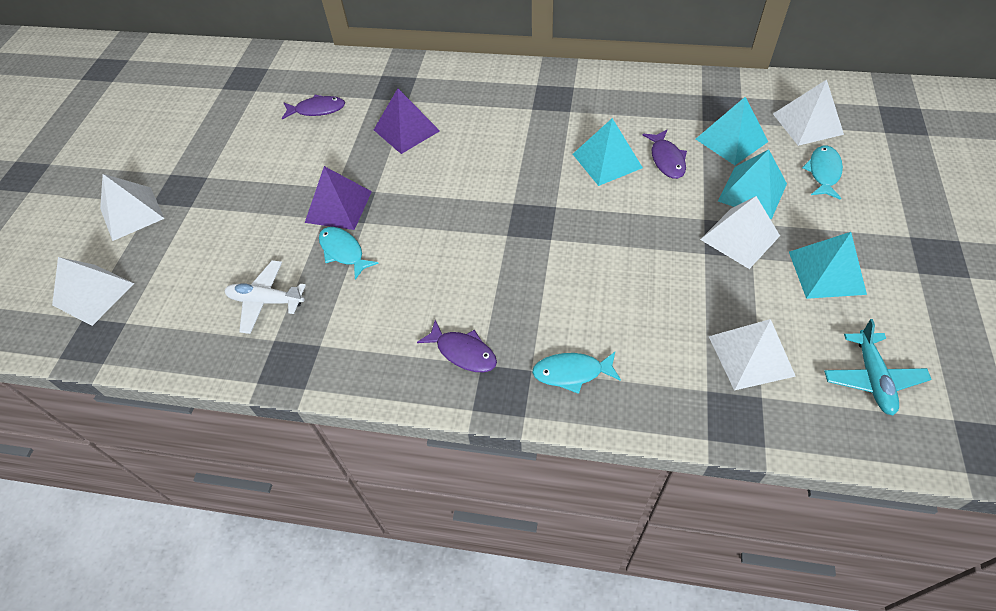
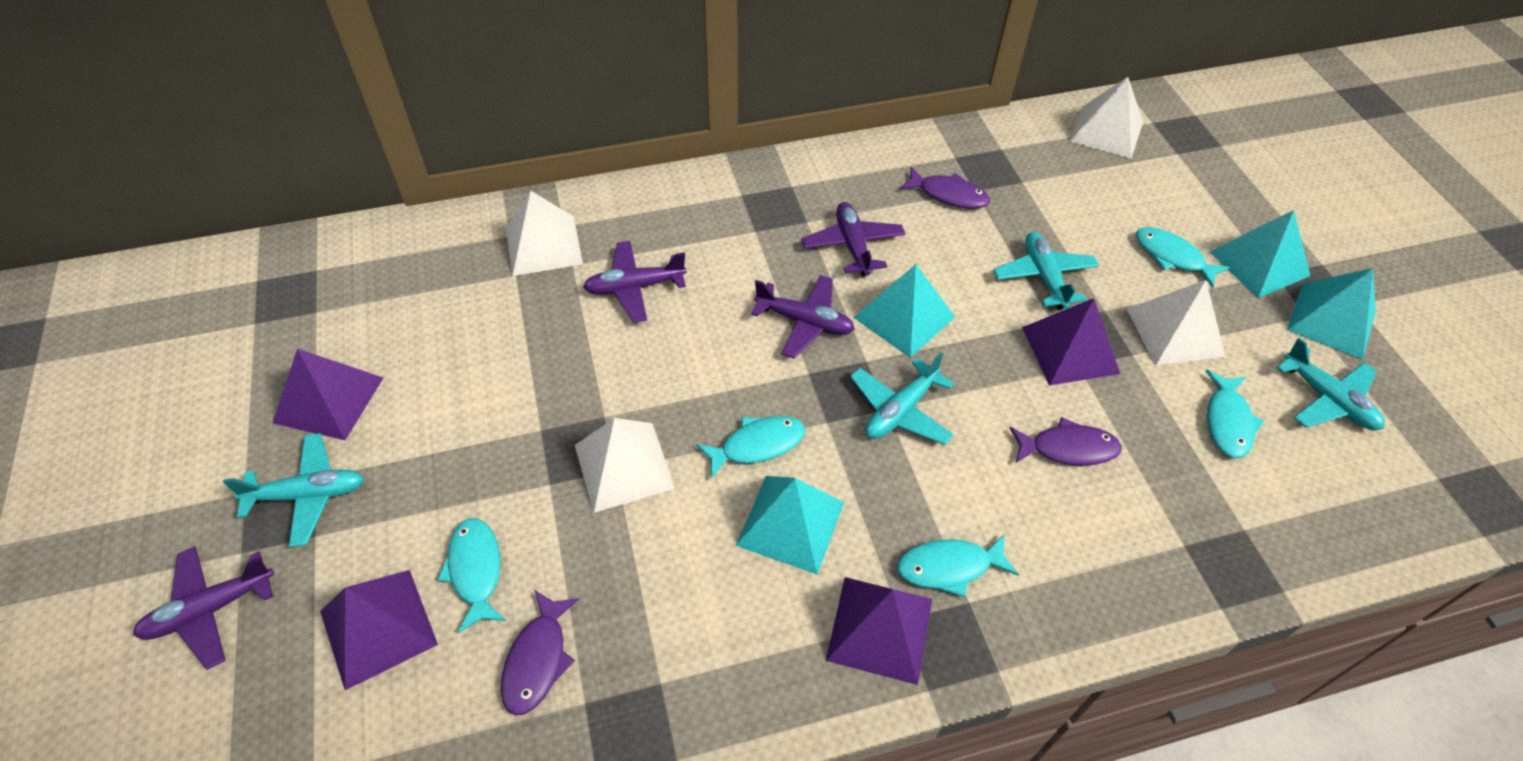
purple plane: none = 0 -> [133,546,274,670] [583,241,687,323] [751,275,855,359] [801,202,905,277] = 4
purple pyramid: [305,166,372,230] [374,89,440,154] = 2 -> [273,349,383,440] [320,570,438,690] [826,577,932,685] [1022,298,1120,385] = 4
turquoise fish: [319,227,379,280] [532,352,621,394] [802,145,843,200] = 3 -> [437,518,506,633] [696,416,806,479] [897,534,1019,597] [1136,227,1230,288] [1205,370,1264,458] = 5
turquoise plane: [824,319,932,415] = 1 -> [223,433,364,547] [850,352,954,445] [993,232,1099,309] [1276,338,1385,430] = 4
white plane: [225,260,306,334] = 1 -> none = 0
white pyramid: [52,257,134,326] [100,174,165,241] [700,196,780,269] [709,319,796,390] [773,80,844,146] = 5 -> [506,191,583,276] [575,418,675,513] [1069,77,1143,159] [1127,280,1226,365] = 4

